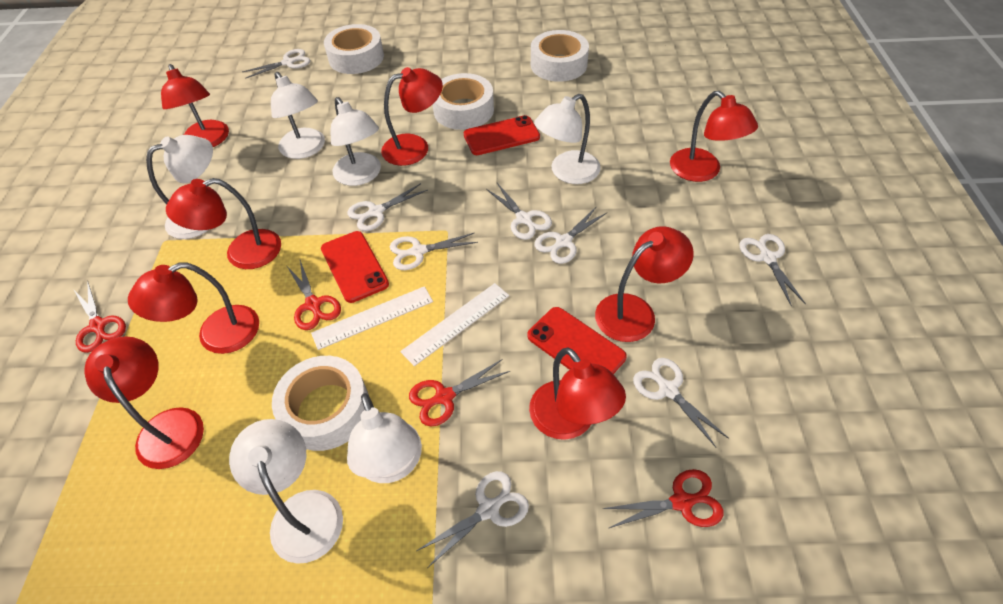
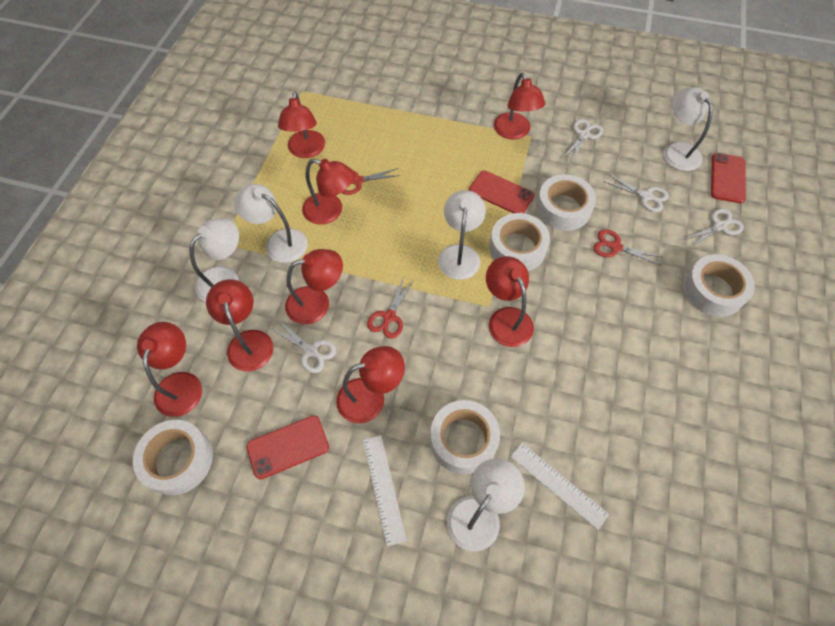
red scissors: [73,281,126,353] [286,260,341,330] [409,359,510,426] [602,469,724,528] = 4 -> [342,168,401,195] [367,277,414,338] [593,229,662,265] = 3
white lamp: [146,135,213,239] [229,419,343,564] [271,72,325,159] [331,97,381,186] [347,393,422,483] [534,94,601,184] = 6 -> [190,218,239,302] [234,184,308,263] [438,190,486,280] [447,458,525,551] [664,87,713,171] = 5
white scissors: [242,49,310,79] [347,183,428,231] [390,233,478,270] [417,471,529,568] [486,183,552,240] [535,206,608,264] [633,358,729,448] [739,234,806,306] = 8 -> [270,321,336,373] [563,119,603,162] [605,174,669,212] [683,208,744,248] = 4
white tape: [272,356,369,451] [324,24,384,74] [432,73,494,130] [531,30,589,82] = 4 -> [133,420,213,495] [430,400,500,474] [489,213,550,271] [536,174,596,231] [683,254,755,317] = 5

